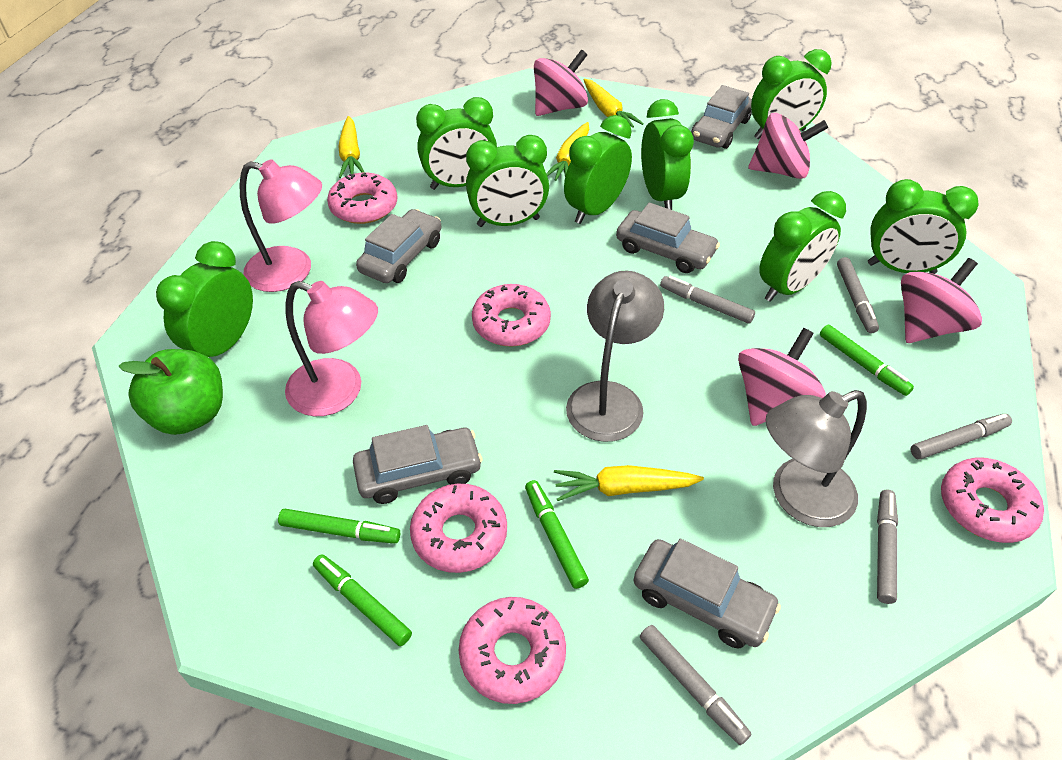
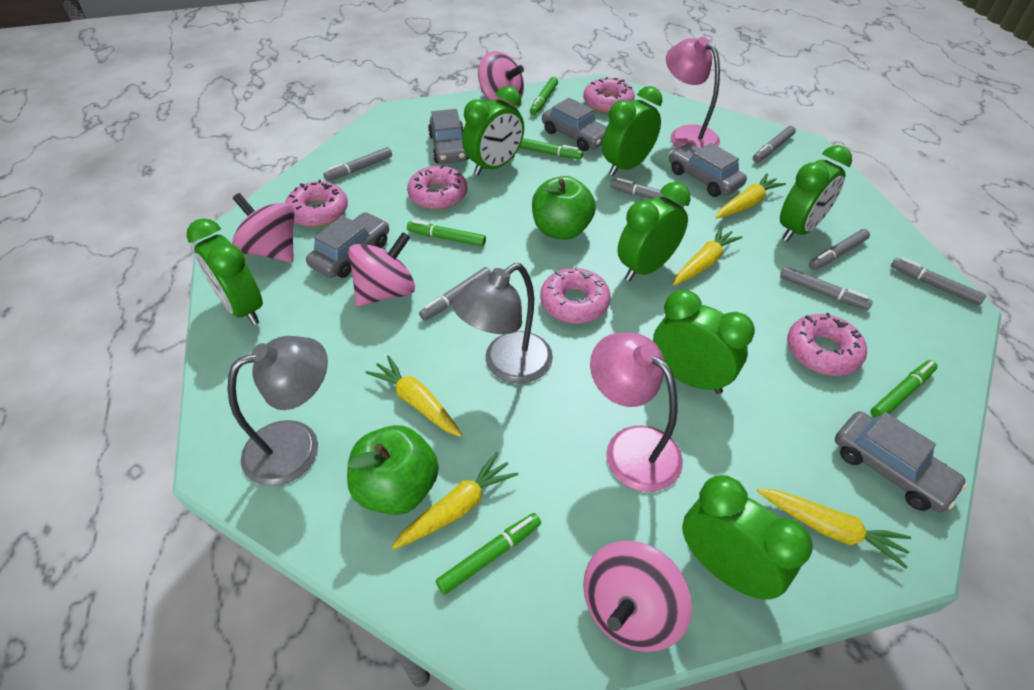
green apple: [118,349,223,435] = 1 -> [347,425,439,515] [532,176,596,240] = 2
green clock: [156,241,253,357] [416,97,497,190] [466,135,549,227] [564,115,632,224] [641,99,694,210] [751,49,832,139] [759,191,846,302] [868,179,978,274] = 8 -> [187,218,263,325] [462,86,524,175] [602,86,662,176] [617,182,691,281] [653,290,755,394] [682,475,813,600] [780,145,852,242] = 7
green marker: [278,509,400,544] [313,554,412,646] [525,480,589,589] [820,325,914,396] = 4 -> [407,220,486,246] [436,513,541,595] [519,138,583,159] [530,77,558,115] [871,360,937,418] = 5
grey marker: [640,625,751,745] [660,276,755,324] [837,257,879,333] [877,490,898,604] [911,414,1012,459] = 5 -> [323,147,392,181] [419,267,491,321] [610,177,684,207] [753,126,796,163] [780,267,873,310] [809,229,870,270] [891,258,986,305] = 7
yellow carrot: [338,116,364,178] [546,122,589,181] [554,465,704,501] [583,79,644,128] = 4 -> [366,355,462,437] [391,452,518,550] [673,226,743,285] [715,173,786,218] [757,489,911,569] = 5

